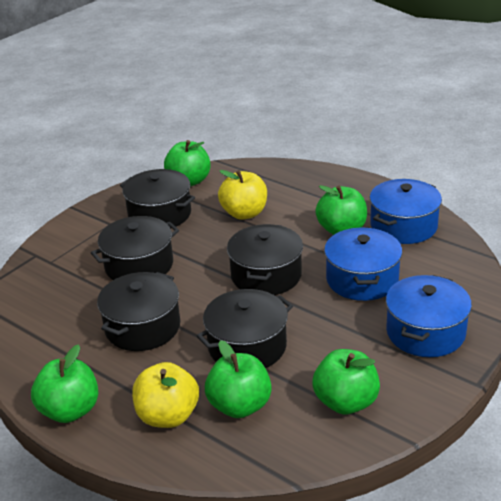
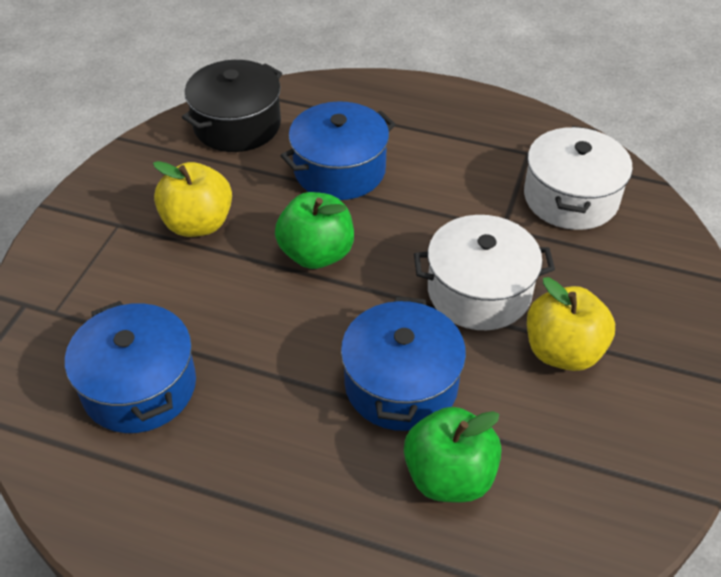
black pot: [91,216,179,280] [97,272,180,351] [120,169,195,229] [197,289,293,368] [227,224,303,295] = 5 -> [182,60,282,152] = 1
green apple: [31,345,98,423] [164,140,211,186] [205,340,272,418] [312,349,380,414] [315,185,367,235] = 5 -> [275,192,354,269] [404,407,502,502] = 2
white pot: none = 0 -> [414,215,555,330] [524,126,633,230] = 2

